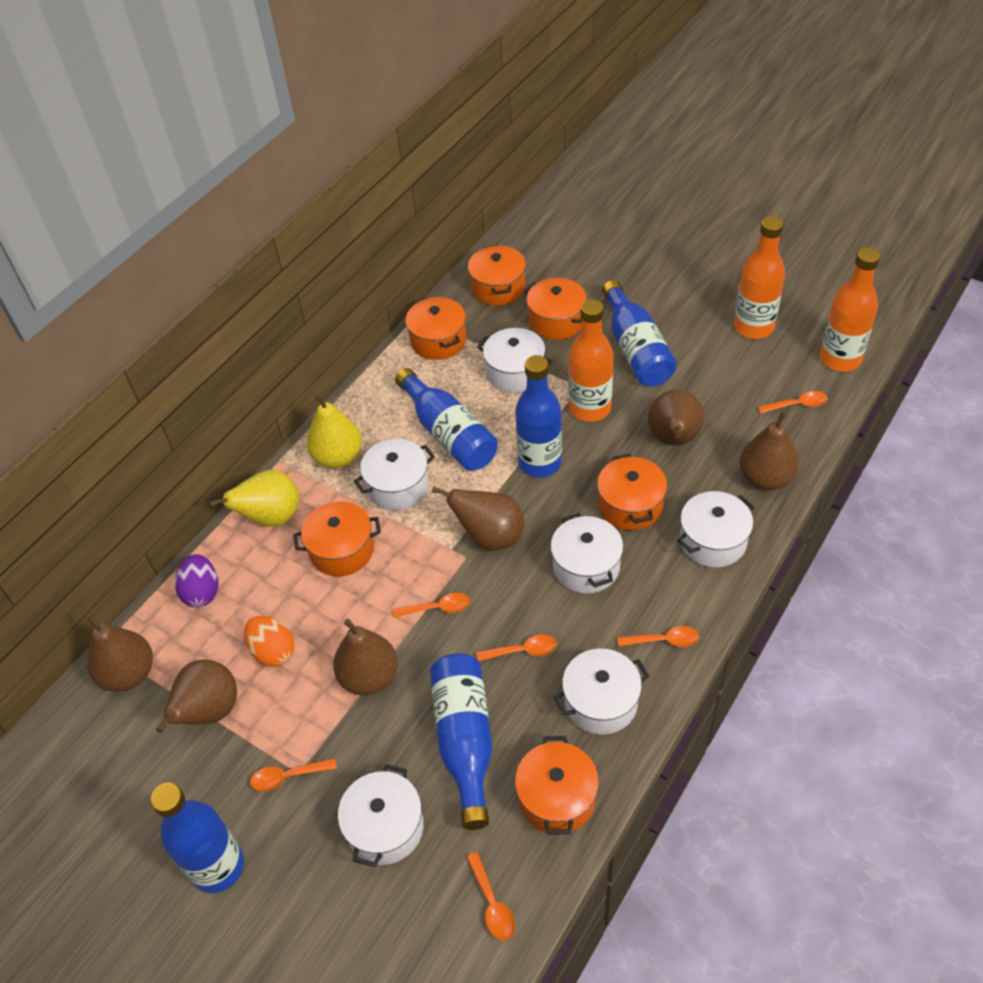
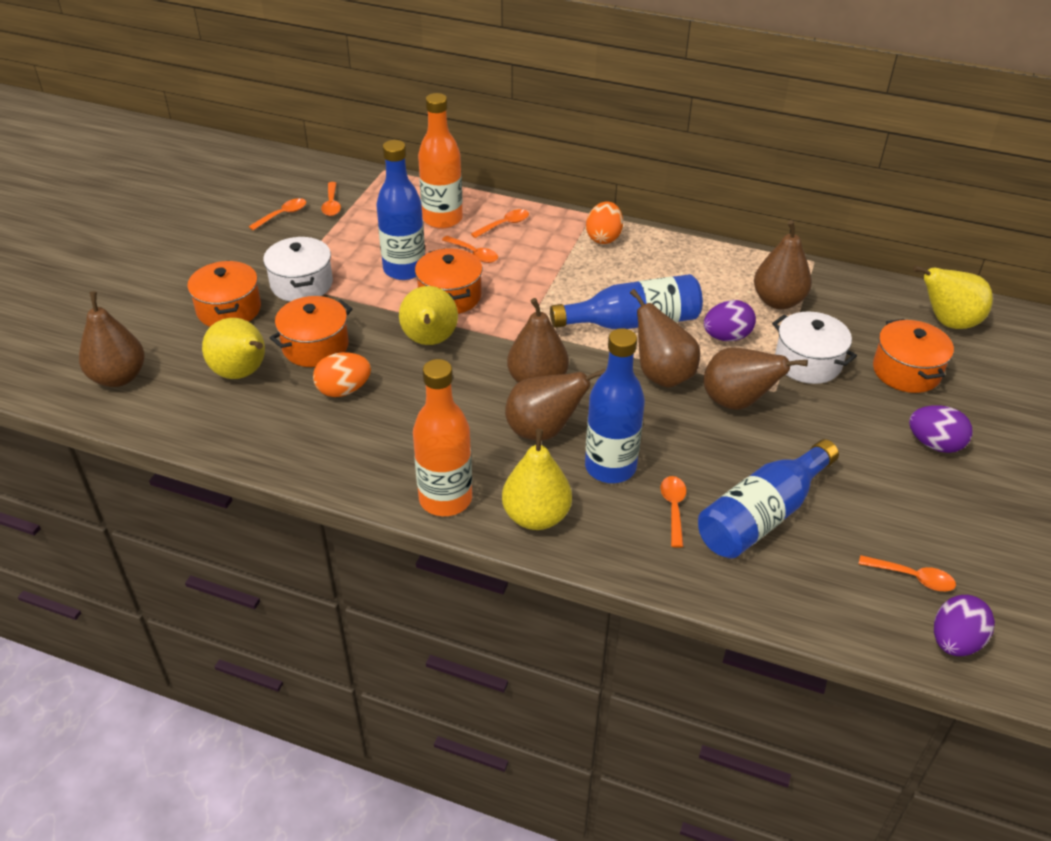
blue bottle: [150,782,244,893] [395,368,498,471] [430,653,492,830] [515,355,562,478] [602,280,677,386] = 5 -> [376,140,425,280] [550,274,703,329] [585,328,645,483] [698,439,839,558] = 4
orange bottle: [569,299,613,422] [734,216,785,339] [820,248,880,372] = 3 -> [413,359,472,516] [418,93,463,229] = 2
orange egg: [244,616,295,667] = 1 -> [313,352,371,397] [586,201,623,244] = 2
orange pot: [293,501,381,576] [405,297,466,360] [468,245,526,306] [515,736,599,835] [524,278,587,340] [597,454,667,531] = 6 -> [187,261,261,327] [270,296,353,367] [415,248,483,314] [873,319,954,393] = 4
purple egg: [175,554,218,607] = 1 -> [704,300,756,341] [909,405,973,453] [934,595,995,656] = 3
white pot: [338,764,424,867] [354,439,435,510] [477,328,552,393] [550,513,623,594] [554,649,649,735] [677,491,755,567] = 6 -> [263,237,333,302] [772,312,857,384] = 2
yellow pear: [208,470,300,527] [306,393,362,468] = 2 -> [202,318,265,379] [399,286,458,345] [502,429,572,530] [913,265,993,329] = 4

